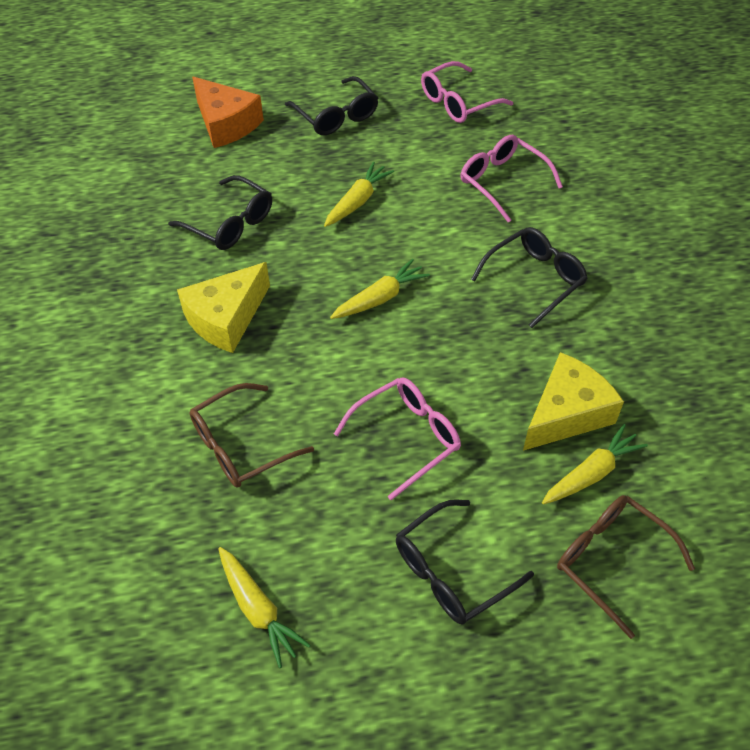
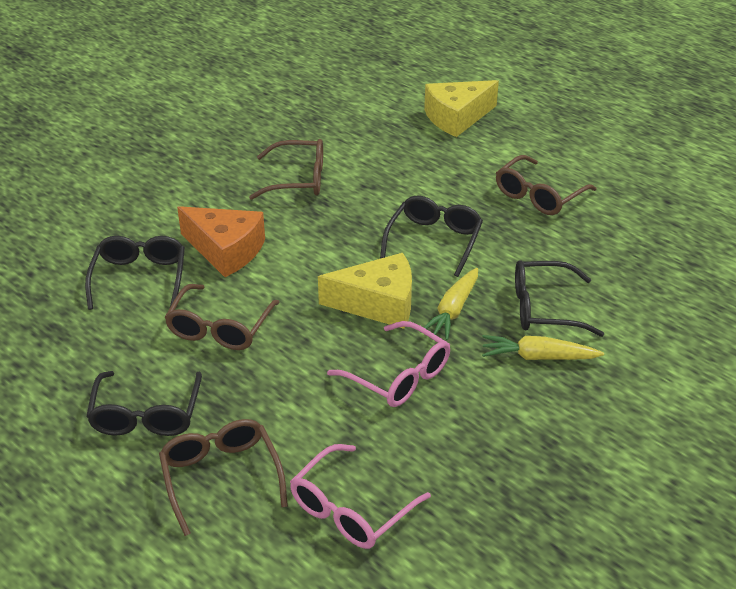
brown glasses: [190,383,314,488] [557,495,695,639] = 2 -> [159,419,288,536] [164,284,280,350] [249,139,323,200] [496,155,596,215] = 4
pink glasses: [334,377,461,500] [421,61,513,123] [460,135,563,222] = 3 -> [290,444,431,549] [327,321,450,407] = 2
yellow carrot: [218,547,310,668] [324,162,394,227] [330,259,430,319] [542,424,648,504] = 4 -> [423,268,478,341] [482,335,604,360] = 2

